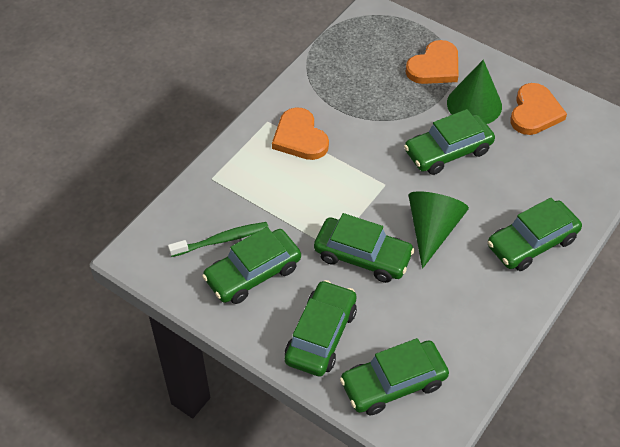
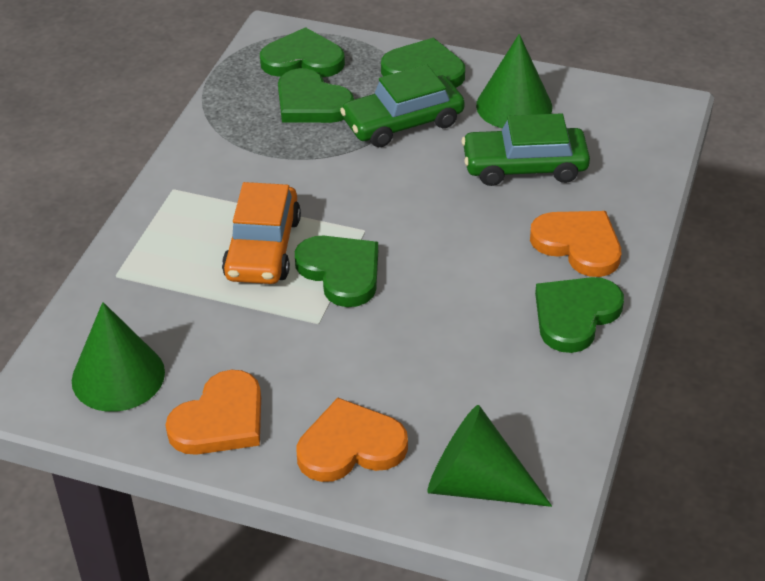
green car: [202,227,301,304] [285,280,357,376] [314,213,415,283] [340,338,449,415] [404,109,495,175] [488,198,582,271] = 6 -> [340,64,465,147] [461,113,590,186] = 2
green cone: [408,191,469,269] [447,60,502,124] = 2 -> [72,302,165,412] [428,405,552,507] [476,34,552,128] = 3
green heart: none = 0 -> [260,27,345,77] [278,68,354,123] [295,236,378,307] [381,38,465,88] [535,277,624,353] = 5
green toothbrush: [168,222,269,257] = 1 -> none = 0
orange car: none = 0 -> [222,182,301,284] = 1

